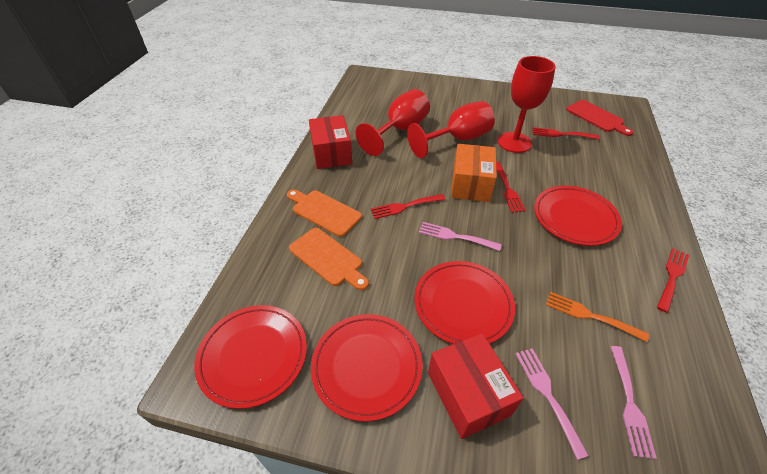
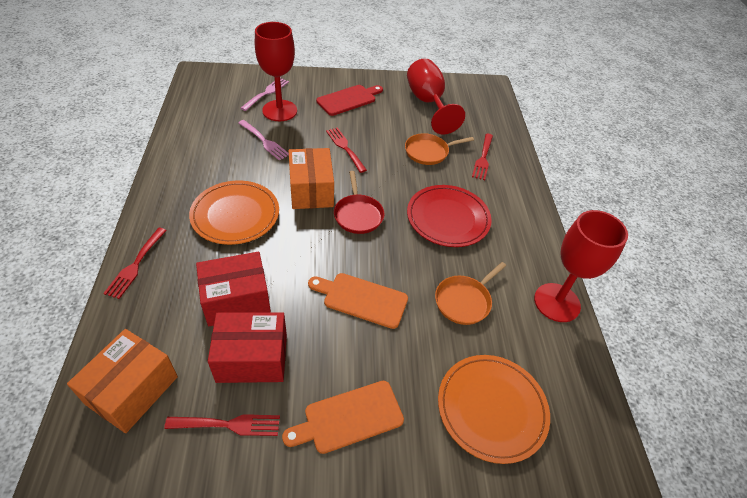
orange box: [451,144,497,202] = 1 -> [67,329,178,433] [288,148,334,209] = 2
orange fork: [546,292,649,342] = 1 -> none = 0
orange pan: none = 0 -> [405,133,474,165] [435,262,506,325] = 2
orange plate: none = 0 -> [189,181,279,245] [438,355,550,464] = 2
pink fork: [419,222,502,251] [516,348,589,460] [610,346,657,459] = 3 -> [238,120,289,161] [241,78,289,111] = 2
red pan: none = 0 -> [334,171,384,234] = 1
red plate: [194,305,307,409] [311,314,422,422] [414,261,515,344] [534,186,622,246] = 4 -> [407,185,492,247] = 1

